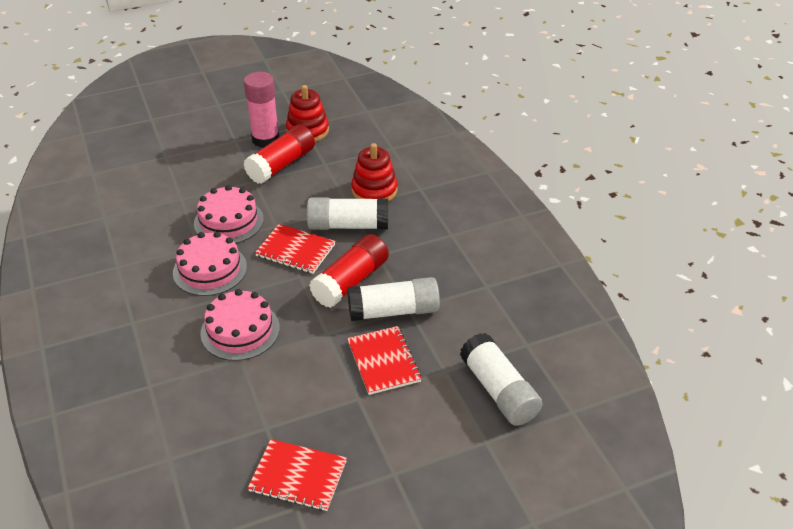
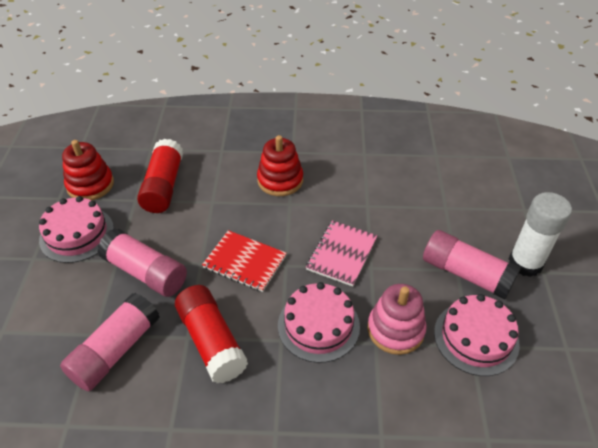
pink glue stick: [244,72,279,148] = 1 -> [60,293,160,391] [97,228,187,297] [423,230,521,300] = 3
pink notebook: none = 0 -> [306,220,378,287] = 1
pink stacking toy: none = 0 -> [368,284,427,355] = 1
red notebook: [248,439,347,511] [255,224,335,274] [347,326,422,395] = 3 -> [202,230,287,292] = 1
white glue stick: [307,197,388,230] [347,277,440,321] [460,333,542,426] = 3 -> [508,192,572,277] = 1

